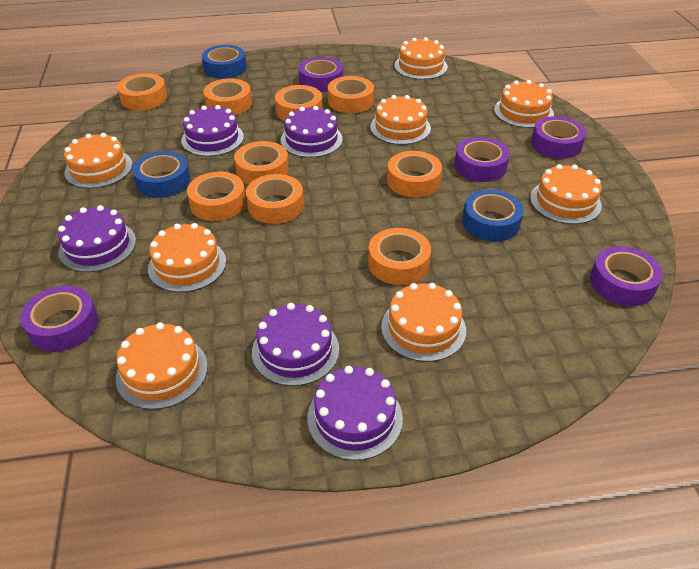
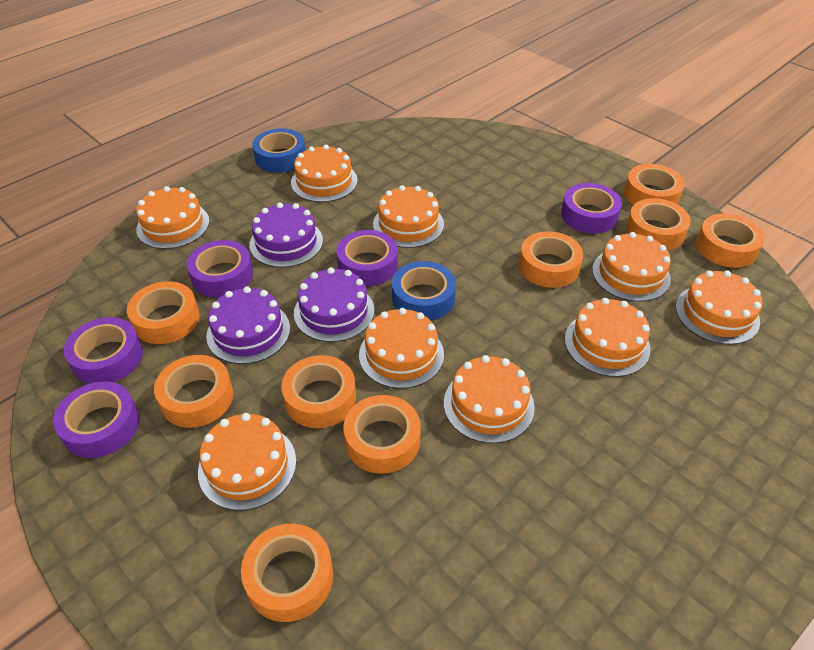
blue tape: [132,151,190,198] [202,45,247,79] [462,190,524,242] = 3 -> [252,128,306,173] [392,261,456,321] = 2
orange cake: [64,133,132,188] [116,322,208,410] [148,223,226,292] [370,95,431,145] [381,283,466,362] [394,37,448,80] [494,80,554,128] [530,164,602,224] = 8 -> [136,186,209,249] [198,413,296,510] [291,145,358,202] [359,308,444,389] [373,185,444,248] [444,355,535,443] [565,298,650,377] [592,232,671,302] [676,270,763,345] = 9
purple cake: [58,205,136,272] [181,105,244,156] [252,303,339,386] [281,106,343,158] [307,366,403,461] = 5 -> [206,286,290,364] [249,203,323,268] [294,267,374,342] = 3

